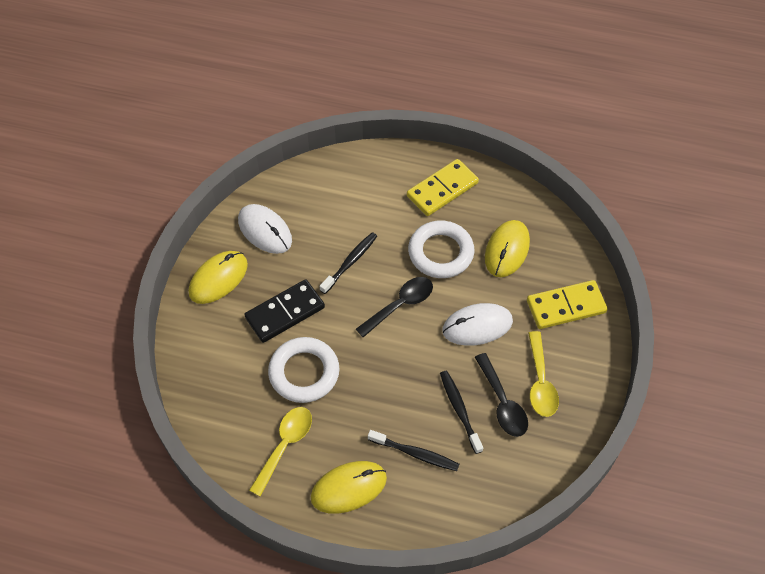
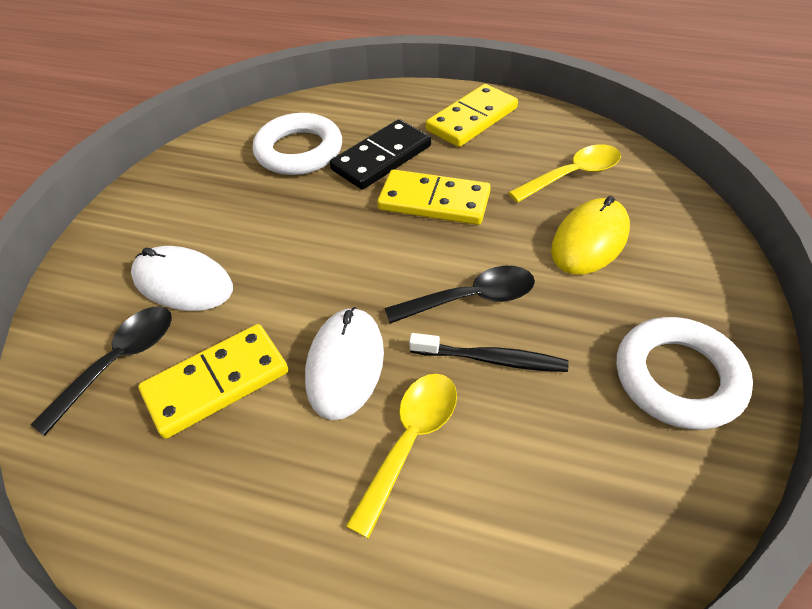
black toothbrush: [320,232,377,294] [368,430,459,471] [440,370,483,454] = 3 -> [409,333,569,372] = 1
yellow domino: [407,159,479,216] [527,280,608,329] = 2 -> [138,324,288,439] [377,170,491,225] [426,84,518,147] = 3
yellow mouse: [189,251,248,304] [311,461,387,514] [485,220,530,277] = 3 -> [551,196,630,275] = 1

